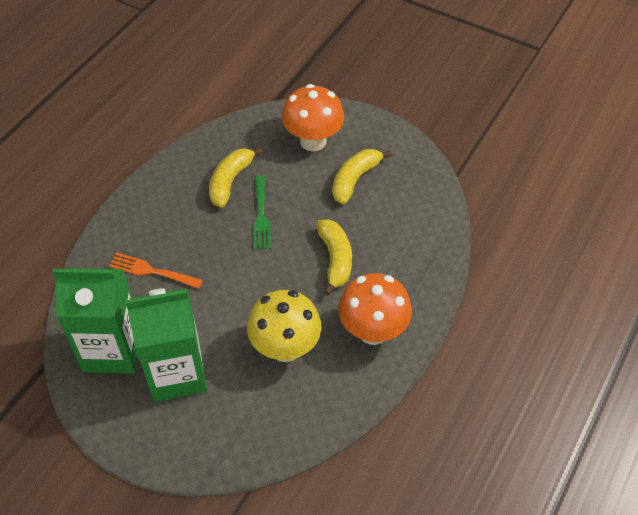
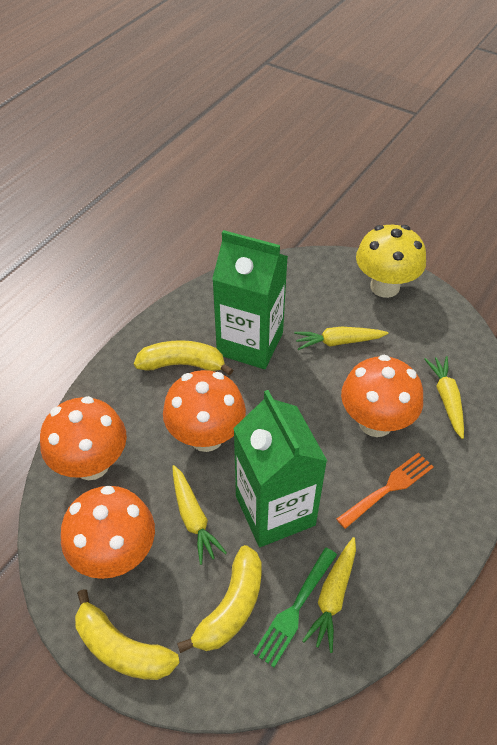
orange mushroom: [282,84,344,151] [338,273,412,345] = 2 -> [40,396,127,480] [61,486,155,579] [163,370,246,452] [341,355,423,437] = 4
yellow carrot: none = 0 -> [172,465,227,565] [294,327,389,350] [302,537,356,653] [424,356,464,439] = 4

